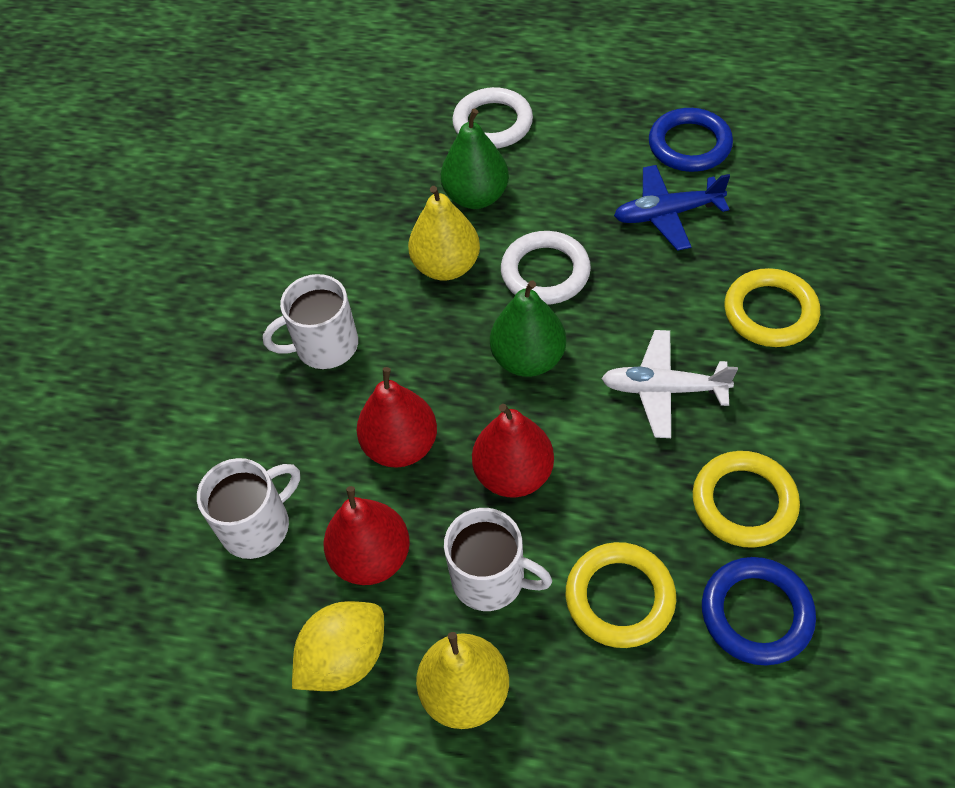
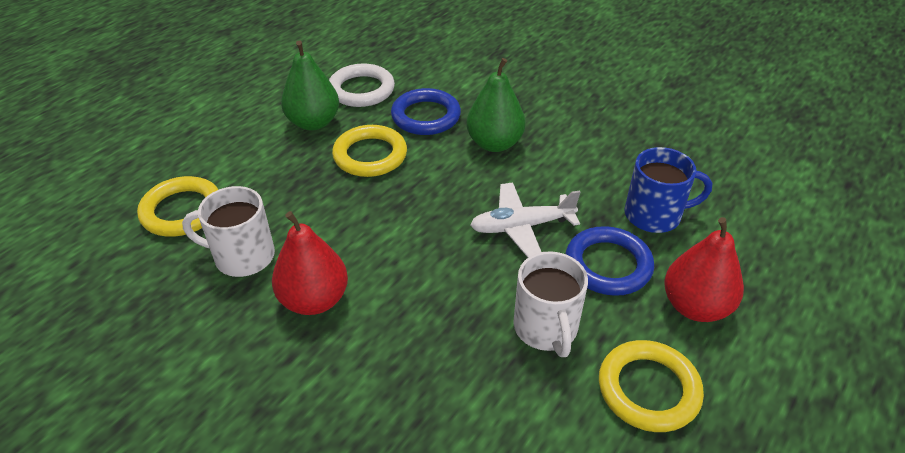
blue mug: none = 0 -> [624,147,712,233] = 1
blue plane: [614,165,730,251] = 1 -> none = 0
red pear: [324,486,410,585] [357,367,437,468] [472,404,554,497] = 3 -> [272,211,348,315] [664,217,744,322] = 2
white mug: [197,458,300,559] [263,274,358,369] [444,508,552,611] = 3 -> [182,186,275,277] [513,251,588,357] = 2
white ring: [452,87,533,148] [501,231,591,305] = 2 -> [329,63,395,107] = 1
yellow lemon: [292,601,384,691] = 1 -> none = 0
yellow pear: [408,186,480,280] [416,632,509,729] = 2 -> none = 0

